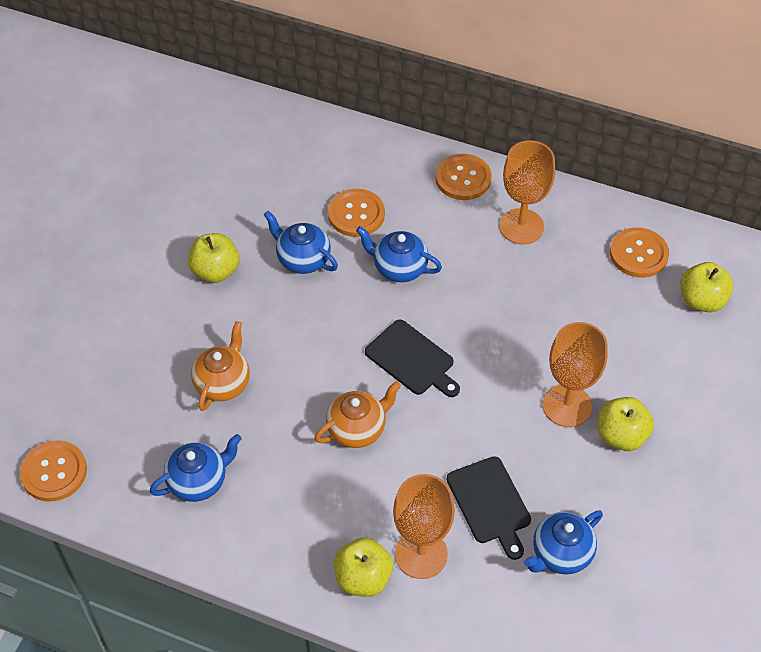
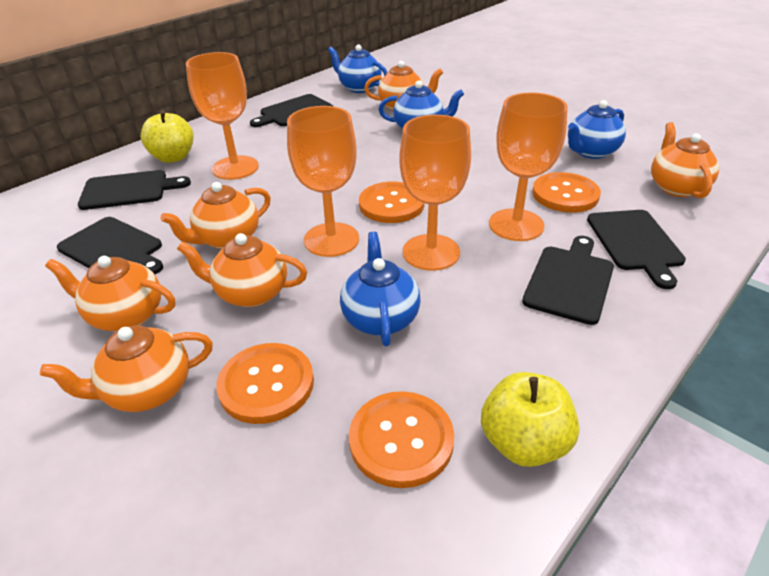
black cutting board: [365,319,460,397] [447,456,531,560] = 2 -> [57,217,163,274] [78,170,191,210] [250,94,333,127] [522,236,614,325] [587,210,686,289] = 5
orange goblet: [393,474,455,579] [499,140,555,244] [543,322,608,427] = 3 -> [186,52,259,180] [287,106,359,257] [399,115,471,271] [489,92,568,241] = 4
orange teapot: [191,321,250,411] [315,381,401,448] = 2 -> [40,325,213,412] [45,256,175,331] [161,182,271,249] [177,233,307,307] [364,61,443,111] [651,122,719,198] = 6
yellow apple: [188,233,239,283] [334,538,393,597] [598,397,654,451] [680,262,734,312] = 4 -> [140,110,194,163] [481,372,579,467] = 2

